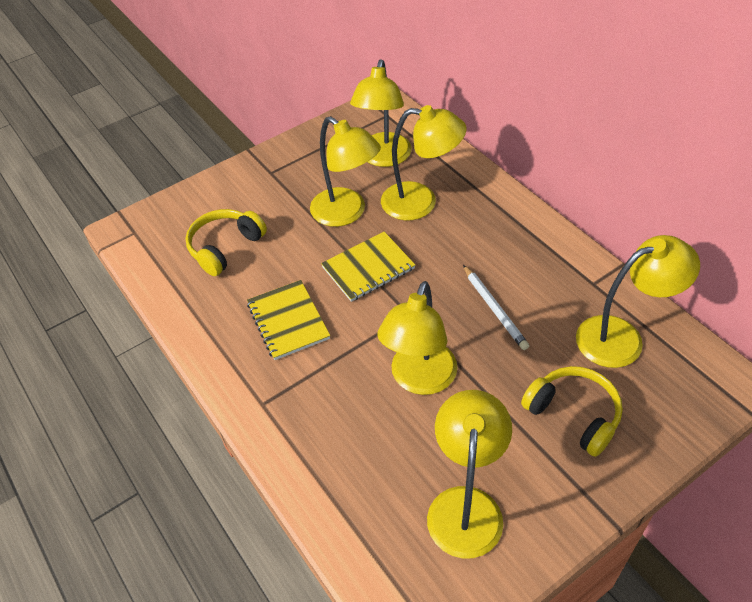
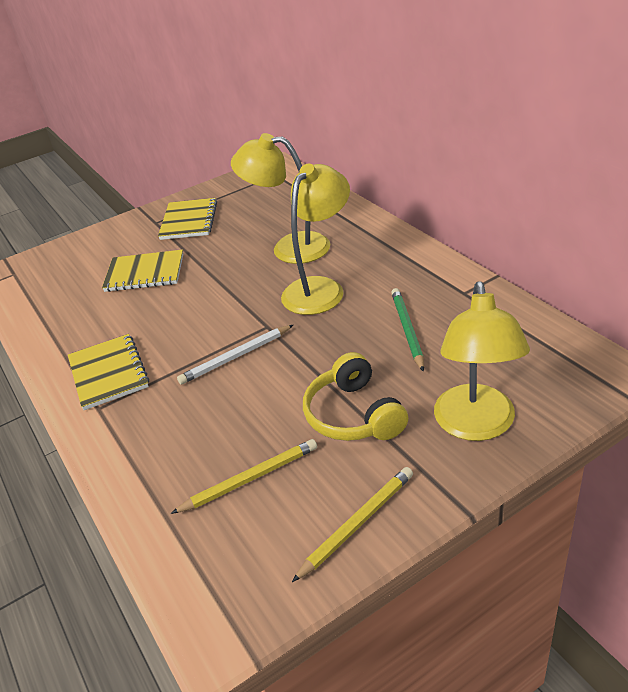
green pencil: none = 0 -> [391,288,424,372] = 1
yellow headphones: [185,209,267,276] [521,366,623,457] = 2 -> [303,352,408,441] = 1
yellow lamp: [310,116,381,227] [350,59,411,167] [378,281,457,395] [381,105,467,220] [427,390,512,558] [576,235,700,368] = 6 -> [231,133,330,264] [281,164,350,315] [434,281,530,441] = 3
yellow notebook: [247,280,330,360] [321,232,415,302] = 2 -> [68,334,149,410] [102,250,183,292] [158,198,217,240] = 3
yellow pencil: none = 0 -> [171,439,317,514] [292,467,413,582] = 2

